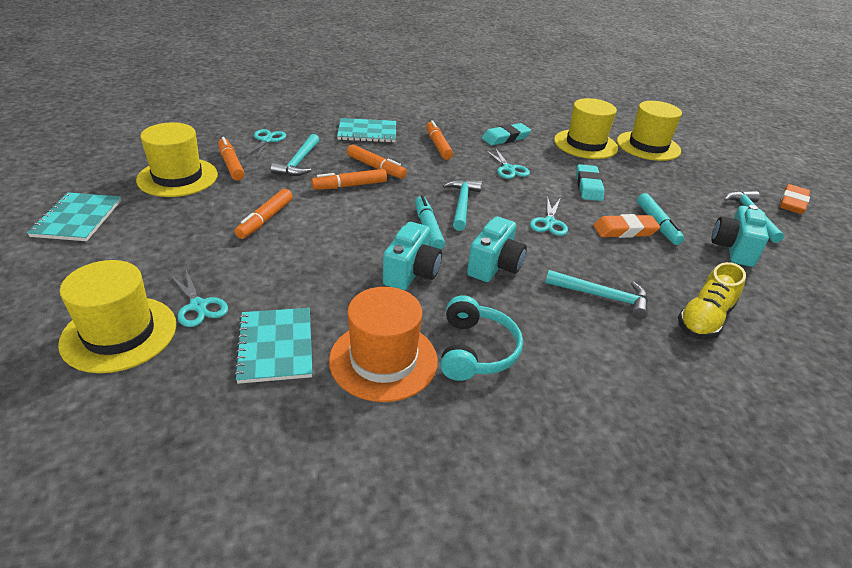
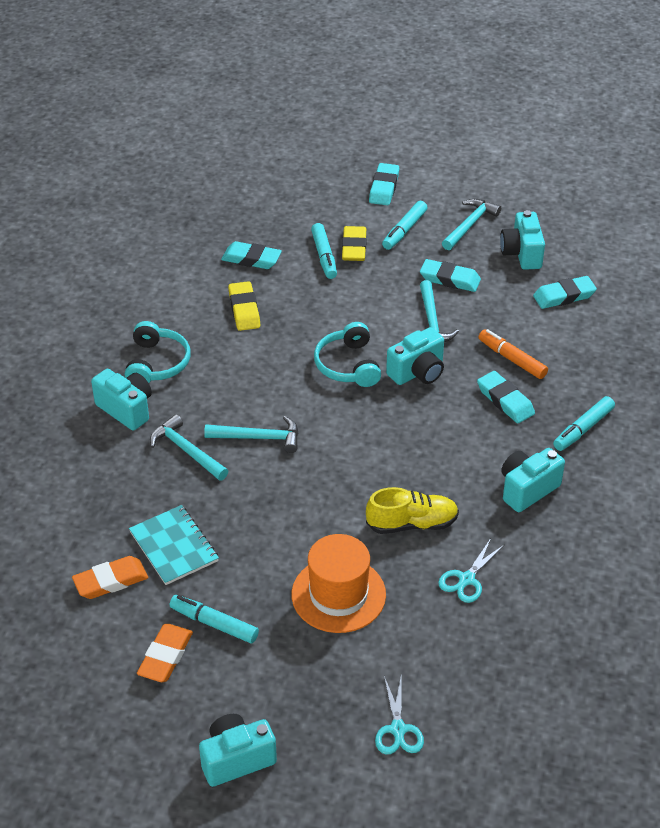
orange marker: [218,137,245,181] [235,189,293,239] [311,169,387,190] [347,144,407,179] [426,120,453,160] = 5 -> [479,329,548,379] = 1
turquoise camera: [383,222,442,291] [467,216,527,282] [712,205,769,267] = 3 -> [91,369,152,430] [199,714,277,787] [386,327,444,385] [500,210,545,270] [501,448,565,512] = 5
turquoise eraser: [482,123,531,145] [576,164,605,201] = 2 -> [221,241,282,269] [369,163,399,205] [420,259,481,292] [477,371,535,423] [533,276,597,309] = 5
turquoise headphones: [440,295,523,381] = 1 -> [125,321,191,383] [314,322,381,387] = 2
turquoise marker: [415,195,445,250] [637,193,684,245] = 2 -> [170,595,259,643] [311,223,337,279] [382,201,428,250] [553,396,615,451] = 4
turquoise notebook: [27,192,121,241] [234,308,312,384] [337,118,396,142] = 3 -> [129,505,219,585] = 1
turquoise scissors: [169,269,228,327] [245,129,286,159] [484,148,530,179] [530,196,568,236] = 4 -> [375,676,424,754] [438,538,505,603] = 2
yellow eraser: none = 0 -> [228,281,260,331] [342,226,367,261] = 2
yellow hat: [58,260,176,373] [136,122,218,197] [554,98,618,159] [617,101,682,161] = 4 -> none = 0

